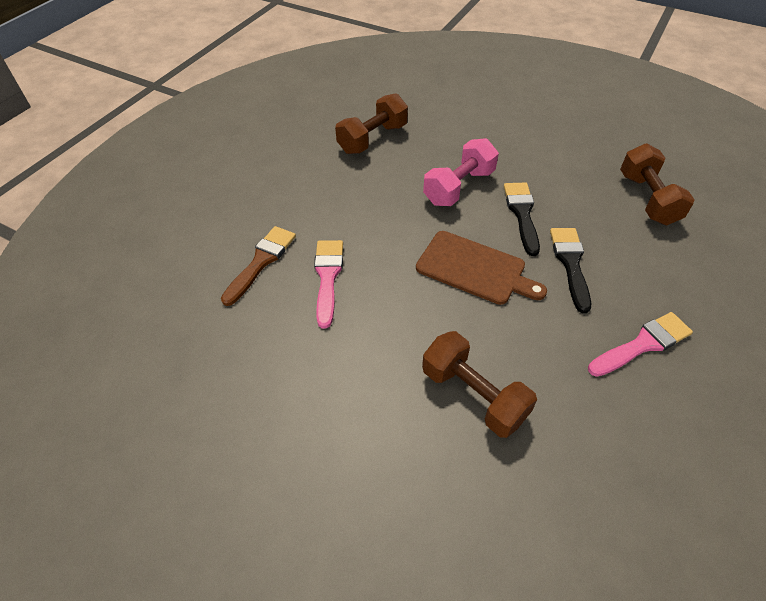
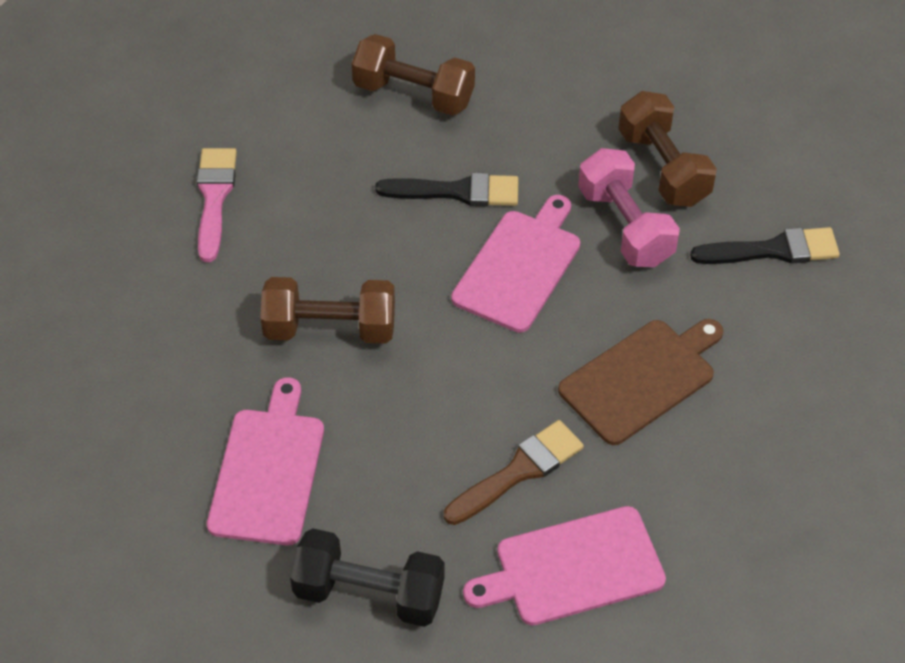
black dumbbell: none = 0 -> [290,528,445,627] = 1
pink brush: [314,240,343,329] [588,312,693,377] = 2 -> [196,148,237,262] = 1
pink cutting board: none = 0 -> [207,377,324,546] [451,195,580,333] [463,506,666,626] = 3

